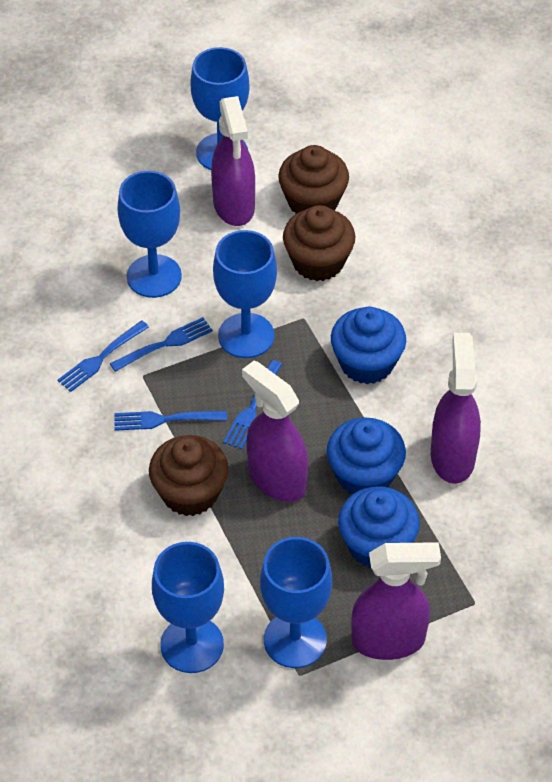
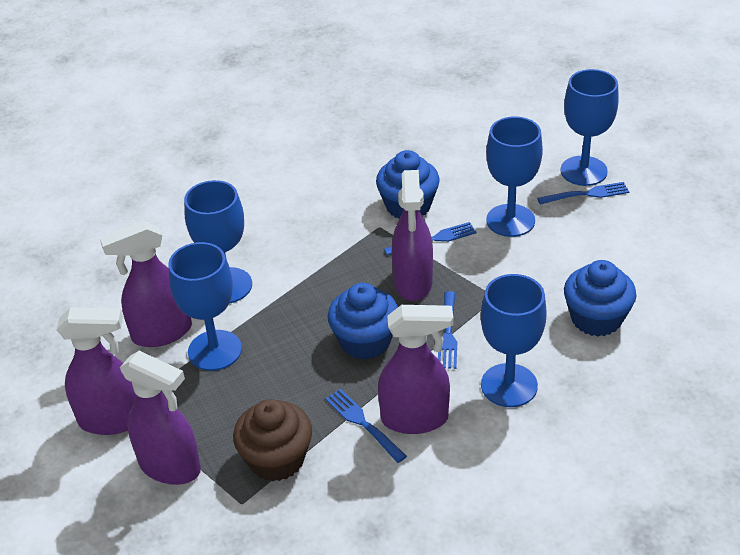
brown cupcake: [149,435,229,516] [278,145,349,214] [283,205,355,281] = 3 -> [233,399,312,482] = 1
purple spray bottle: [211,96,255,226] [242,360,308,502] [351,542,441,660] [431,333,481,484] = 4 -> [57,307,137,435] [100,221,192,347] [120,351,201,485] [378,305,453,434] [392,170,433,301] = 5

